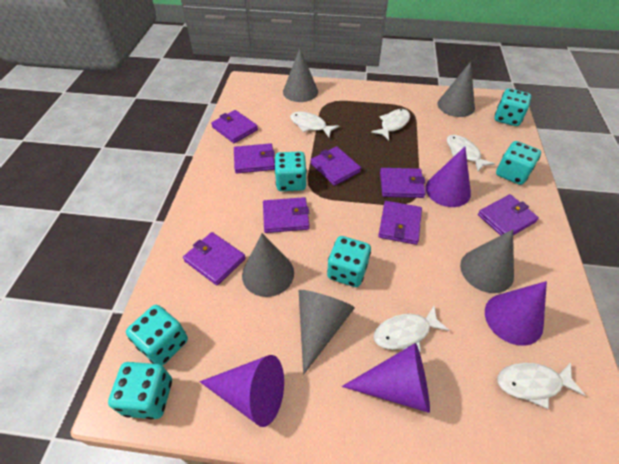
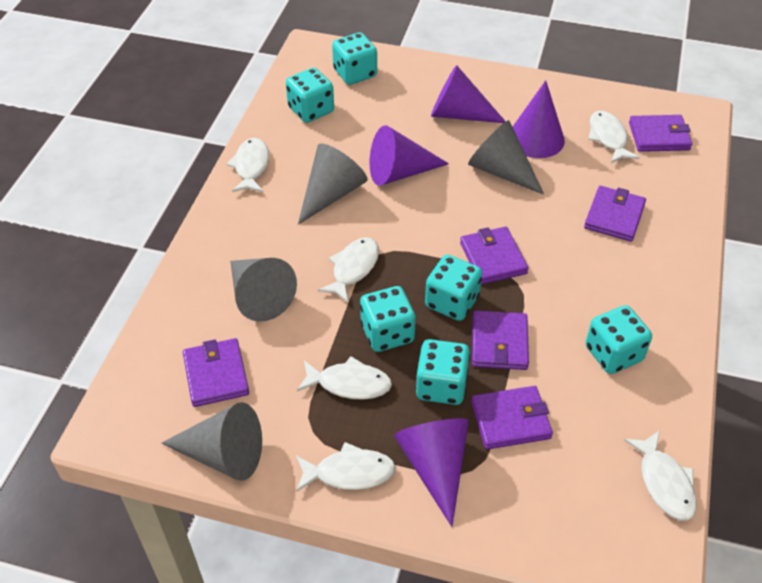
grey cone: [242,233,294,297] [283,48,318,102] [299,290,355,375] [438,62,475,117] [460,229,514,293] = 5 -> [161,402,262,481] [230,258,297,322] [298,144,368,225] [468,120,544,195] = 4
purple wallet: [183,232,246,286] [211,110,258,143] [234,143,275,173] [263,197,310,233] [311,146,361,186] [378,201,422,245] [380,168,426,198] [478,194,539,236] = 8 -> [183,338,249,407] [460,227,529,285] [471,386,553,450] [472,311,529,370] [584,186,646,242] [629,115,692,152] = 6
white fish: [290,111,339,137] [371,109,410,140] [373,306,450,352] [447,134,495,171] [497,363,585,409] = 5 -> [226,138,269,192] [296,442,396,492] [297,356,392,400] [318,237,379,303] [588,111,640,163] [624,430,697,521] = 6

